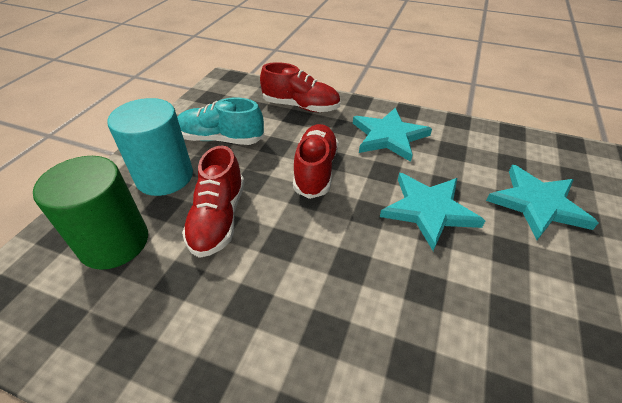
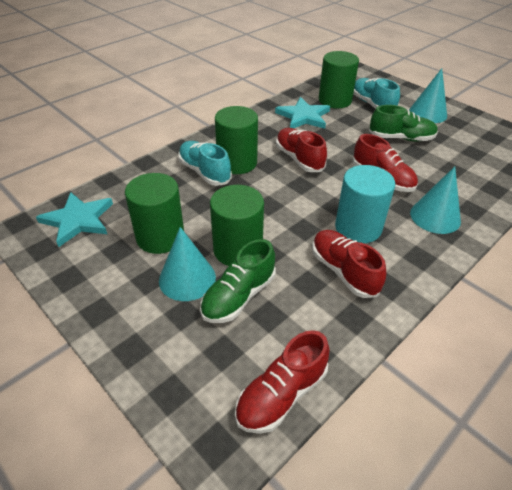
green cylinder: [33,156,148,270] = 1 -> [125,173,184,254] [210,185,264,266] [215,106,258,174] [319,51,359,108] = 4
green shoe: none = 0 -> [200,239,276,323] [369,105,438,141] = 2
red shoe: [182,145,244,258] [260,62,340,112] [293,124,338,199] = 3 -> [235,330,329,434] [276,128,327,172] [312,230,386,298] [353,134,418,192] = 4
turquoise cone: none = 0 -> [159,227,216,301] [409,68,447,123] [410,166,461,234] = 3
turquoise shoe: [177,97,265,145] = 1 -> [179,141,232,186] [353,78,400,109] = 2
turquoise star: [353,108,432,162] [380,173,485,251] [486,165,598,240] = 3 -> [36,192,113,247] [275,97,330,129] = 2

